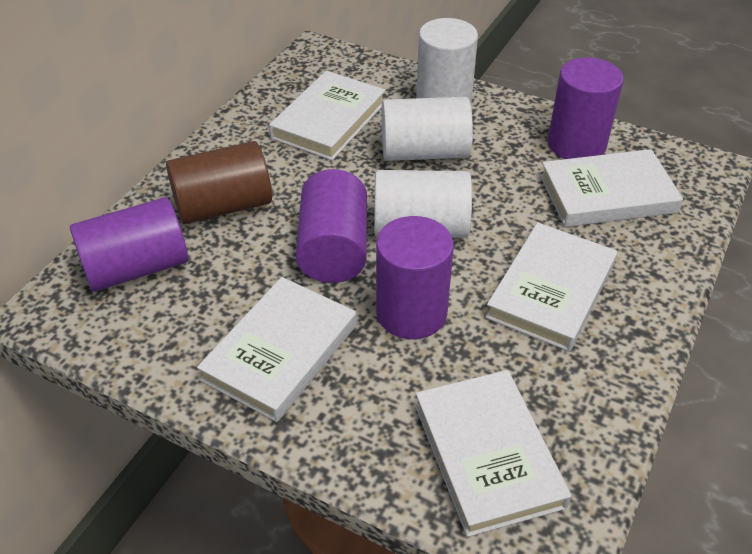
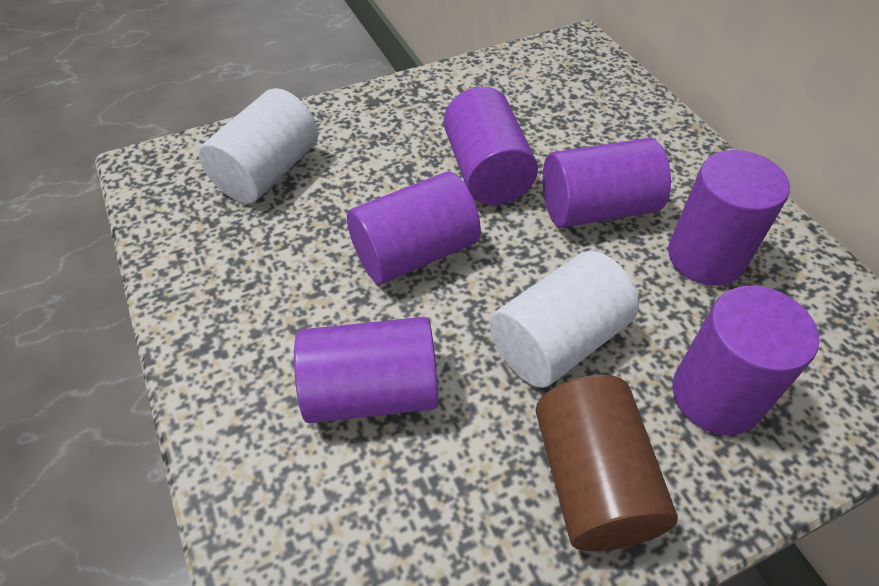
purple cylinder: [70,197,188,292] [296,169,367,283] [376,216,454,339] [548,57,623,159] = 4 -> [294,317,438,423] [347,172,481,284] [444,86,538,205] [543,138,671,228] [668,150,790,286] [672,286,819,435] = 6
white book: [197,277,356,422] [269,71,386,160] [415,370,571,537] [485,223,617,352] [540,149,683,227] = 5 -> none = 0
white cylinder: [374,170,472,238] [381,97,473,161] [416,18,478,104] = 3 -> [198,88,318,204] [490,251,639,388] = 2

